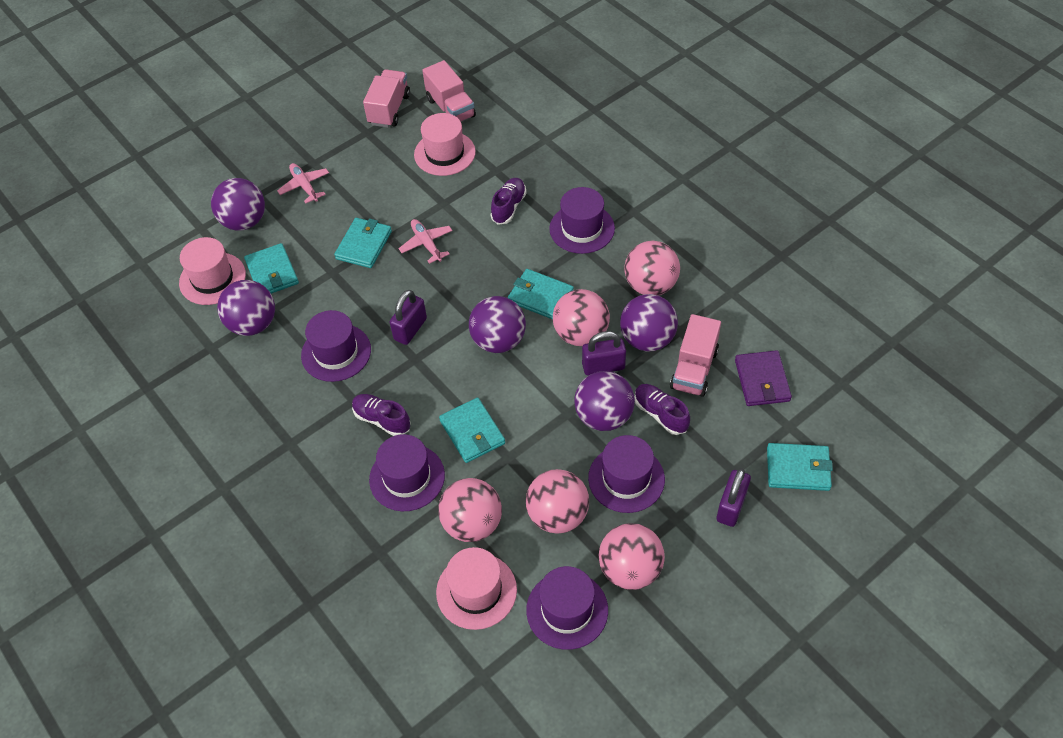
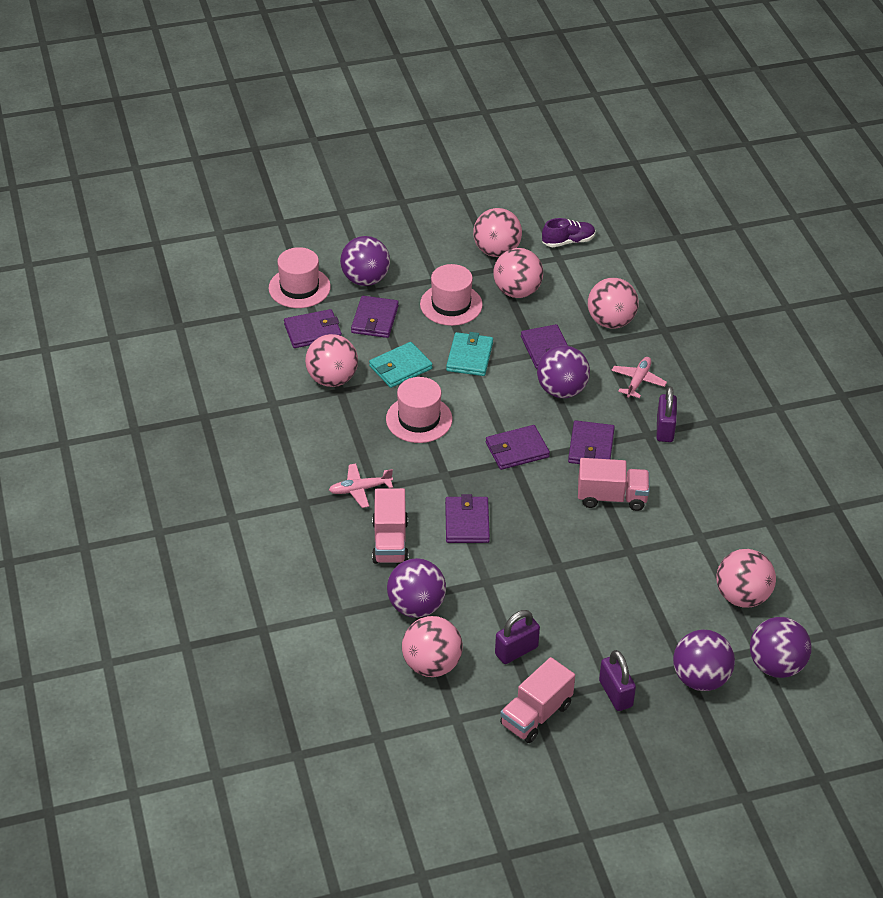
pink ball: [438,478,502,542] [526,469,589,534] [553,289,610,346] [599,523,665,590] [624,241,680,295] = 5 -> [305,334,358,387] [402,616,463,677] [473,208,522,257] [493,248,543,298] [588,278,639,328] [716,549,776,608] = 6
purple hat: [301,310,371,382] [369,434,445,511] [526,566,608,650] [549,187,615,254] [588,435,665,513] = 5 -> none = 0
purple shoe: [352,394,411,436] [490,178,527,225] [634,384,690,435] = 3 -> [542,218,595,247] = 1
purple wallet: [735,350,792,406] = 1 -> [284,309,342,348] [351,296,399,338] [445,494,490,543] [486,425,550,470] [521,324,568,369] [568,421,615,464] = 6
turquoise wallet: [244,243,299,294] [334,218,392,268] [439,397,505,463] [508,269,574,320] [767,443,833,491] = 5 -> [369,342,433,388] [446,332,493,376] = 2

